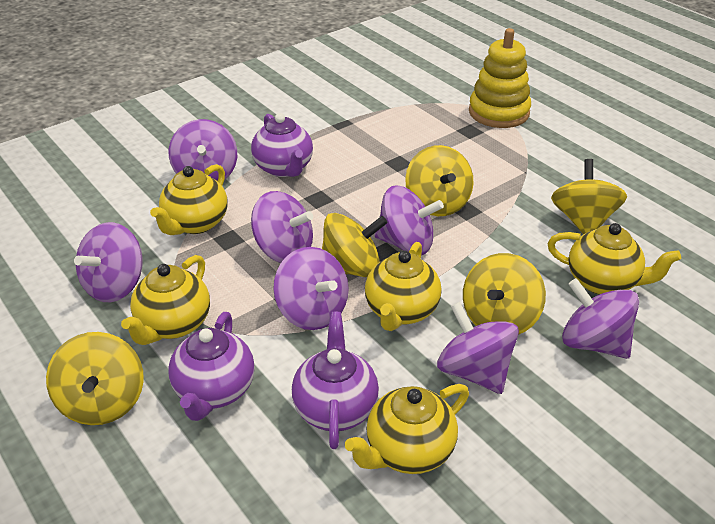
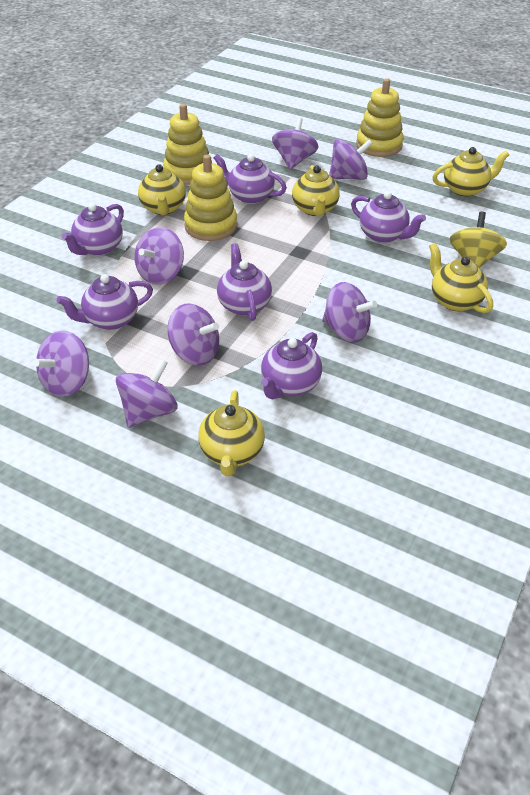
purple teapot: [168,312,255,421] [251,113,313,177] [292,312,379,449] = 3 -> [57,274,153,330] [62,203,124,256] [214,154,287,204] [217,243,272,321] [261,332,322,400] [351,191,426,243] = 6
yellow spinning top: [46,332,144,425] [322,213,388,277] [405,145,474,216] [463,253,546,335] [551,159,627,234] = 5 -> [450,212,507,268] = 1
yellow stacking toy: [469,28,531,128] = 1 -> [163,104,212,185] [184,155,237,241] [356,78,404,157] = 3

